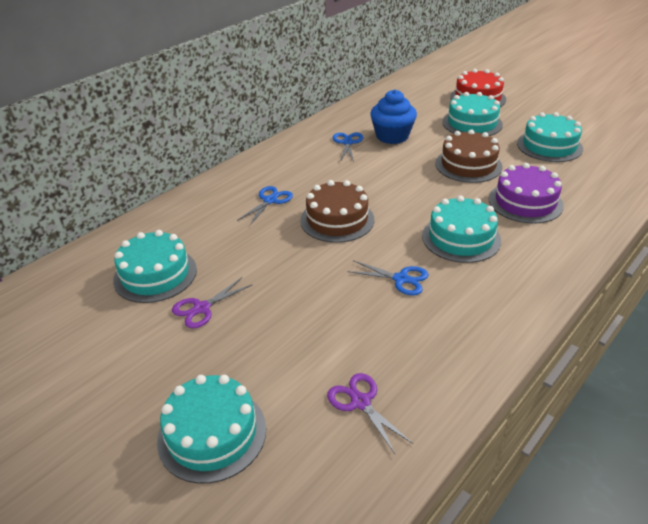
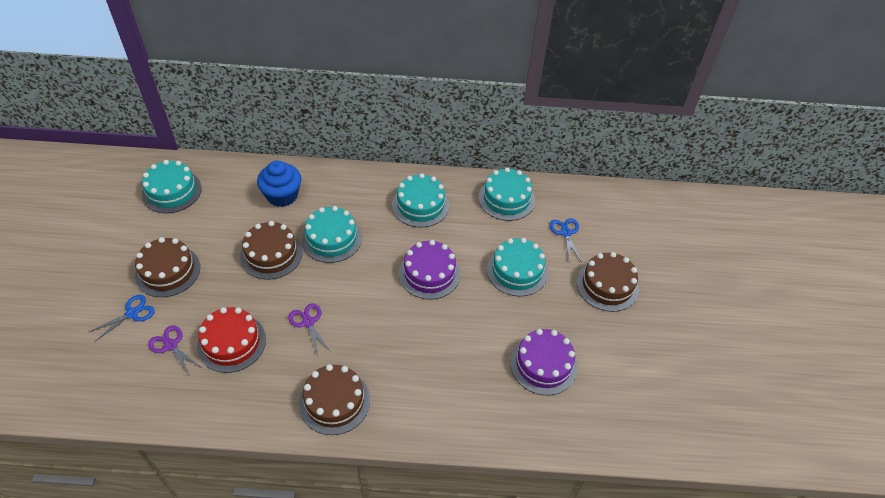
blue scissors: [237,186,293,225] [333,133,363,162] [347,260,429,295] = 3 -> [89,295,155,341] [550,218,582,262] = 2
brown cake: [300,180,374,243] [435,129,503,183] = 2 -> [135,237,200,297] [240,221,302,280] [299,364,370,435] [577,252,639,312] = 4
purple cake: [488,163,564,224] = 1 -> [399,240,460,300] [510,329,577,395] = 2

